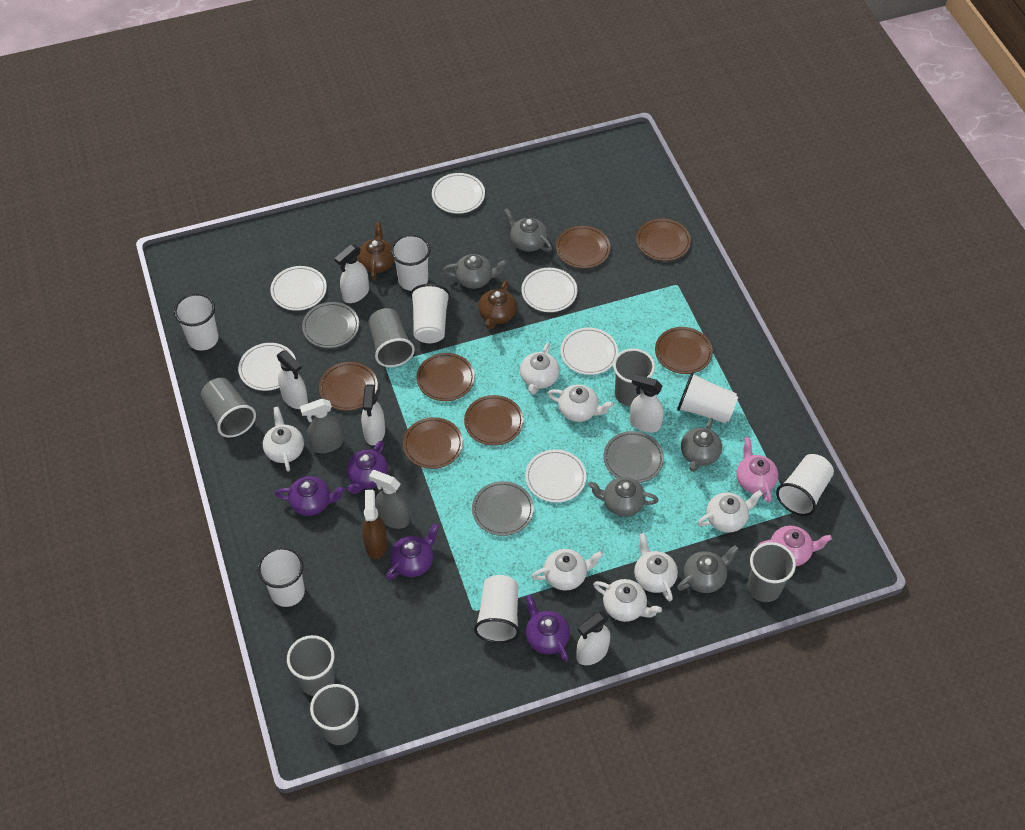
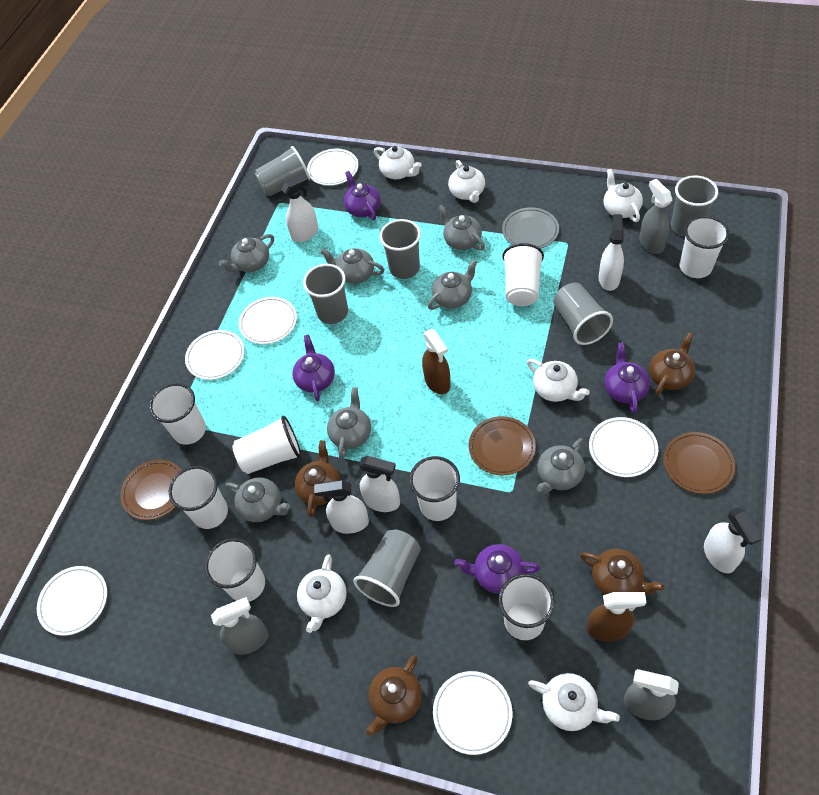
brown plate: [319,362,378,411] [403,417,463,469] [416,353,475,401] [464,395,524,446] [556,226,611,269] [636,218,691,261] [655,327,713,374] = 7 -> [120,460,182,520] [469,416,536,475] [663,432,735,494] = 3
brown spray bottle: [362,490,387,559] = 1 -> [422,329,450,394] [587,592,646,642] = 2
brown teapot: [358,222,394,280] [478,280,517,329] = 2 -> [295,440,341,517] [366,655,422,736] [580,549,665,595] [649,333,695,396] = 4
grey plate: [302,302,359,348] [472,481,534,536] [603,431,664,483] = 3 -> [502,207,559,248] = 1
grey spray bottle: [300,399,343,453] [369,470,409,529] = 2 -> [211,597,269,655] [624,669,679,720] [639,179,672,254] = 3
grey teapot: [443,254,507,289] [504,208,552,252] [588,477,659,517] [677,545,739,593] [681,418,722,472] = 5 -> [219,234,274,272] [225,477,290,522] [320,248,384,284] [327,387,371,459] [428,259,477,310] [438,205,485,251] [536,438,585,494] = 7
pink teapot: [736,437,778,503] [757,526,832,566] = 2 -> none = 0
white cup: [174,293,219,351] [257,547,305,607] [391,234,431,291] [411,284,450,343] [474,575,520,643] [677,372,738,424] [776,454,834,516] = 7 -> [149,383,206,445] [169,466,228,529] [205,538,265,602] [232,415,301,474] [409,456,460,521] [498,574,555,640] [503,243,544,306] [680,216,729,278] = 8
white teapot: [263,407,304,471] [520,343,560,395] [532,549,603,591] [547,385,613,422] [593,579,662,622] [634,533,678,601] [697,490,763,533] = 7 -> [297,554,347,633] [374,146,422,179] [448,160,485,203] [527,359,590,402] [528,673,620,731] [603,169,643,222] = 6

